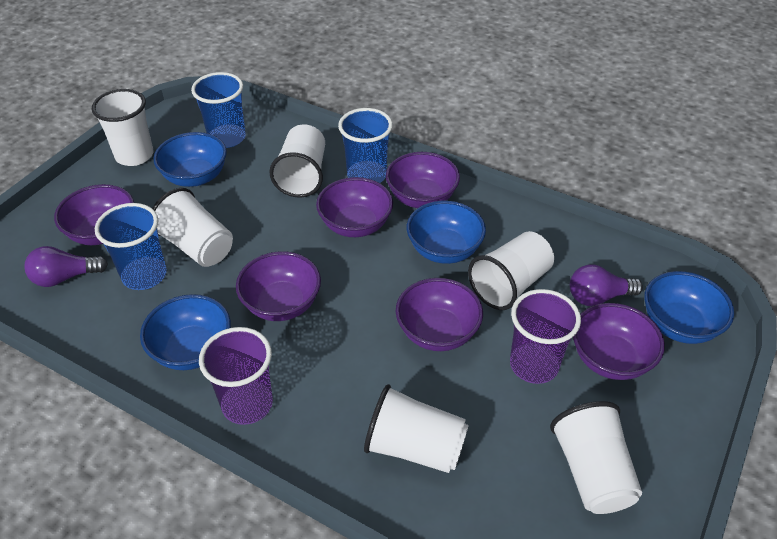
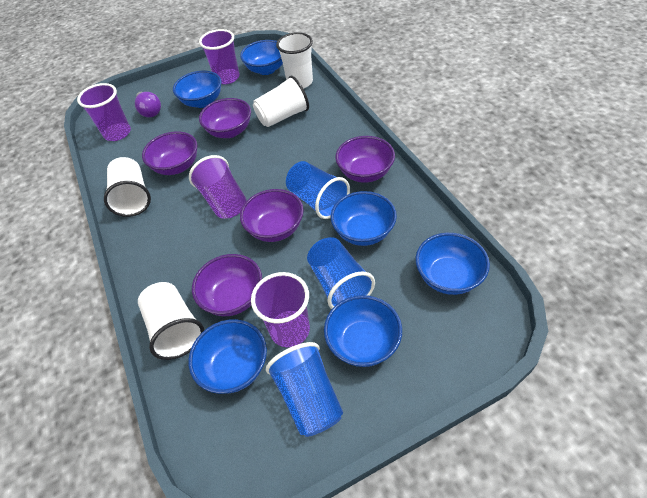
blue bowl: [140,294,231,370] [153,132,227,187] [407,201,486,264] [644,271,734,344] = 4 -> [173,71,222,108] [188,319,267,394] [240,40,283,75] [324,295,402,367] [331,191,397,246] [415,233,490,295] = 6
purple bowl: [54,184,134,245] [236,251,321,321] [316,177,393,237] [386,152,460,208] [396,278,483,351] [573,303,665,380] = 6 -> [142,131,198,175] [192,254,262,316] [199,98,251,138] [240,189,304,242] [336,136,395,183] = 5
purple cup: [199,327,273,425] [510,289,581,384] = 2 -> [77,83,131,141] [189,155,246,219] [199,29,240,84] [251,272,310,347] = 4
purple light bulb: [24,246,108,287] [570,265,643,306] = 2 -> [135,92,161,117] = 1
white cup: [92,89,153,166] [152,188,233,267] [269,124,325,198] [364,384,469,473] [468,231,554,310] [550,401,642,514] = 6 -> [104,157,151,217] [138,282,204,360] [253,76,309,127] [276,32,313,89] = 4

